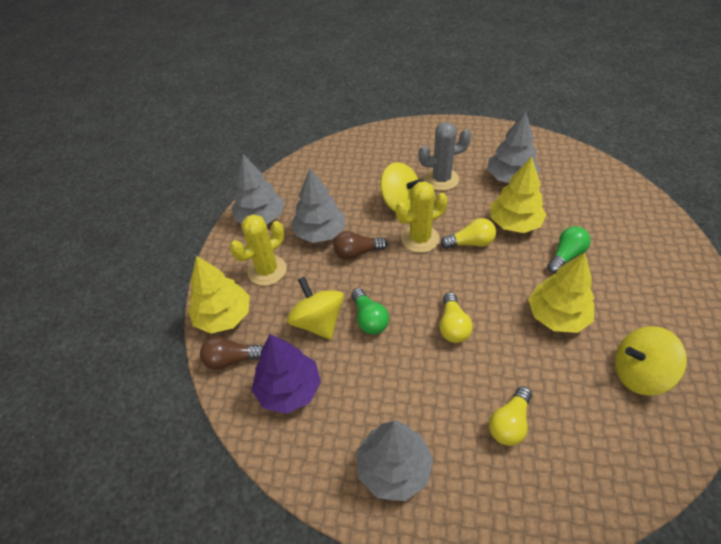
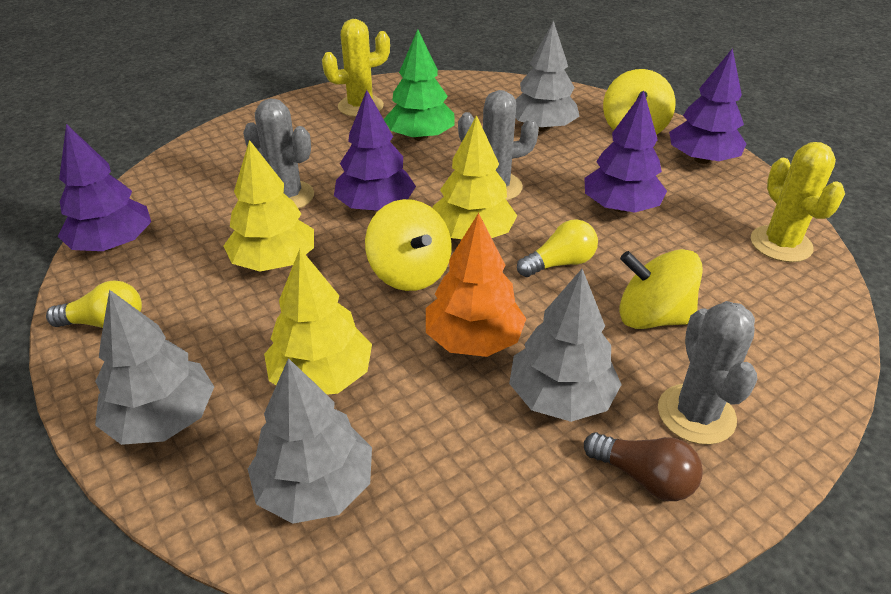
brown light bulb: [200,337,263,370] [333,231,388,260] = 2 -> [584,432,703,501] = 1
green light bulb: [351,288,389,334] [547,226,591,273] = 2 -> none = 0
green tree: none = 0 -> [384,29,455,141] = 1
grey cactus: [418,122,471,191] = 1 -> [243,98,314,209] [458,90,539,200] [658,301,757,445] = 3
orange tree: none = 0 -> [426,213,526,357] = 1
purple tree: [252,334,321,414] = 1 -> [58,124,151,251] [334,90,416,211] [584,91,667,213] [669,48,746,164] = 4
yellow light bulb: [439,292,473,343] [441,218,496,249] [489,386,532,446] = 3 -> [46,280,142,328] [517,219,598,277] = 2

